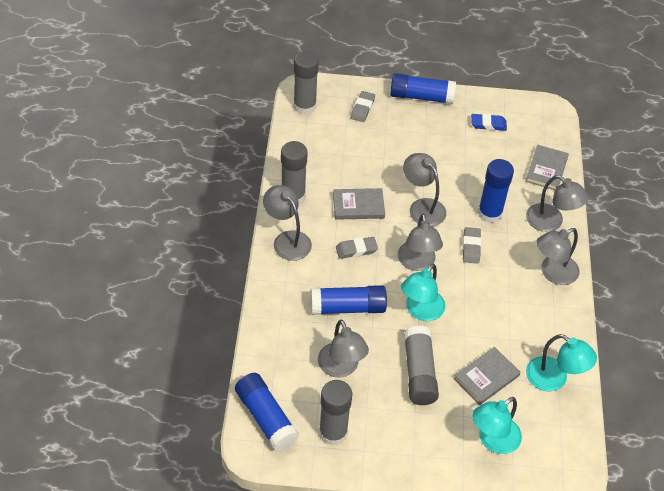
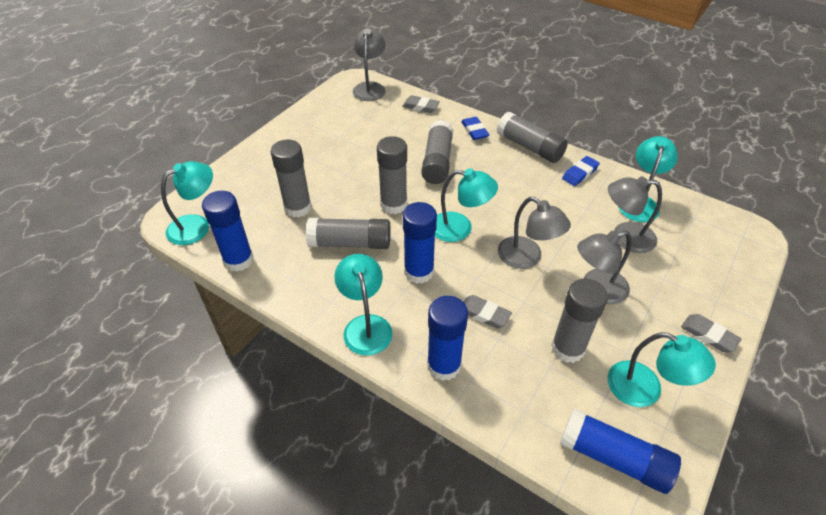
blue eraser: [471,114,507,131] = 1 -> [461,117,489,140] [562,156,600,186] = 2
grey book: [333,188,385,220] [454,347,521,405] [525,145,569,190] = 3 -> none = 0
grey glue stick: [281,141,308,204] [294,51,319,114] [319,380,352,446] [404,325,439,405] = 4 -> [271,140,312,217] [306,218,390,249] [377,136,407,214] [421,120,453,184] [497,112,568,163] [551,278,608,363] = 6
grey lamp: [263,185,312,261] [318,320,369,378] [398,213,443,271] [403,153,446,227] [526,175,589,232] [536,228,580,285] = 6 -> [353,28,386,101] [498,197,571,269] [577,231,632,304] [608,176,662,253] = 4
turquoise lamp: [401,264,445,321] [472,397,522,454] [526,334,597,391] = 3 -> [161,161,213,245] [334,254,392,356] [435,168,498,242] [607,332,716,407] [618,136,678,222] = 5

